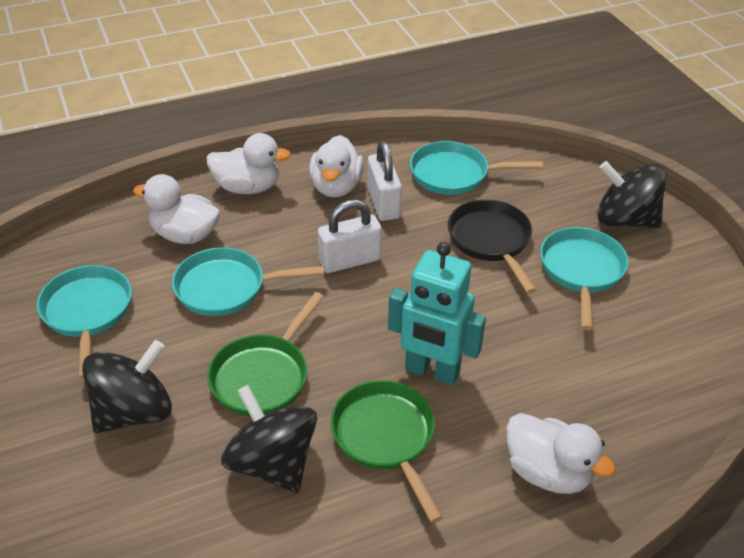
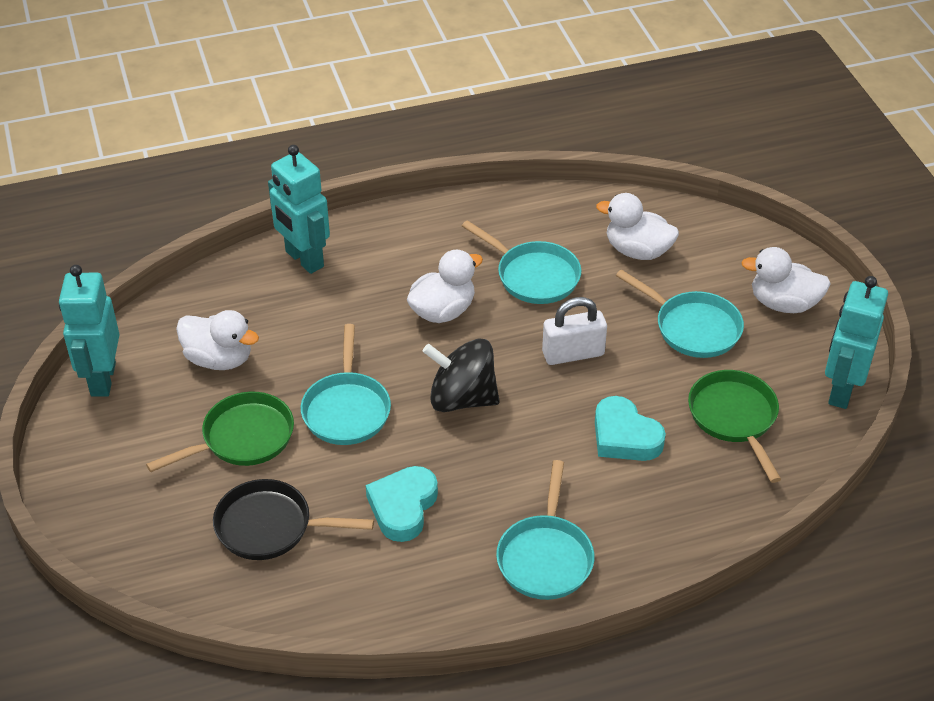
black spinning top: [82,340,172,433] [221,385,317,493] [597,161,667,228] = 3 -> [423,339,500,412] = 1
turquoise heart: none = 0 -> [366,466,438,542] [595,396,666,461] = 2
turquoise robot: [388,242,486,386] = 1 -> [59,265,120,397] [268,145,330,274] [825,276,888,409] = 3
white padlock: [318,199,382,273] [367,141,402,221] = 2 -> [542,297,607,365] = 1

